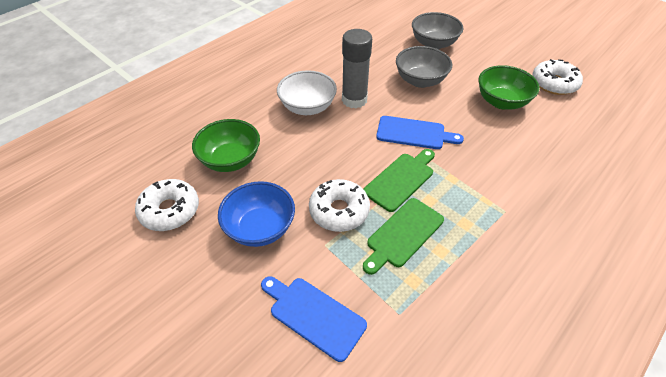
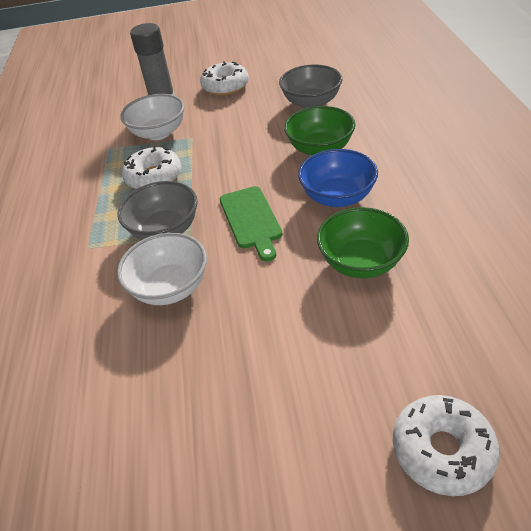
blue cutting board: [261,276,367,362] [376,116,464,149] = 2 -> none = 0
green cutting board: [363,149,435,212] [363,198,444,275] = 2 -> [220,186,283,261] = 1
white bowl: [277,70,337,115] = 1 -> [117,233,207,305] [120,94,185,140] = 2

